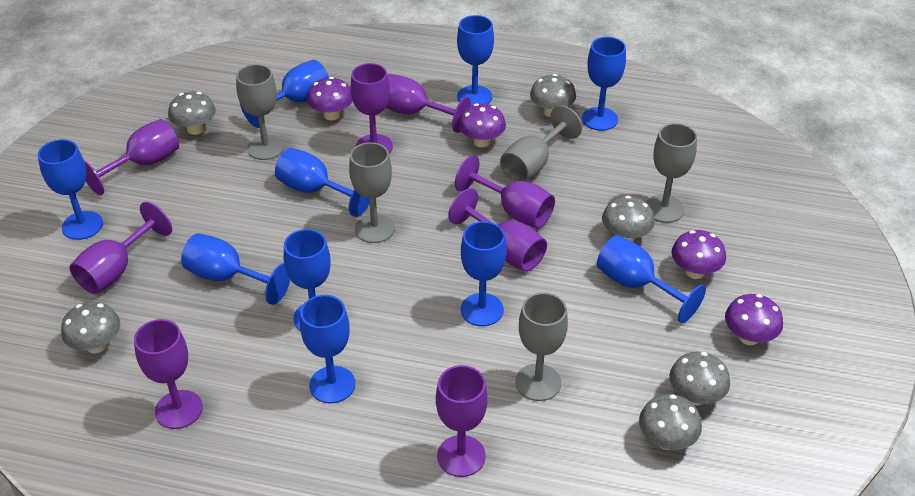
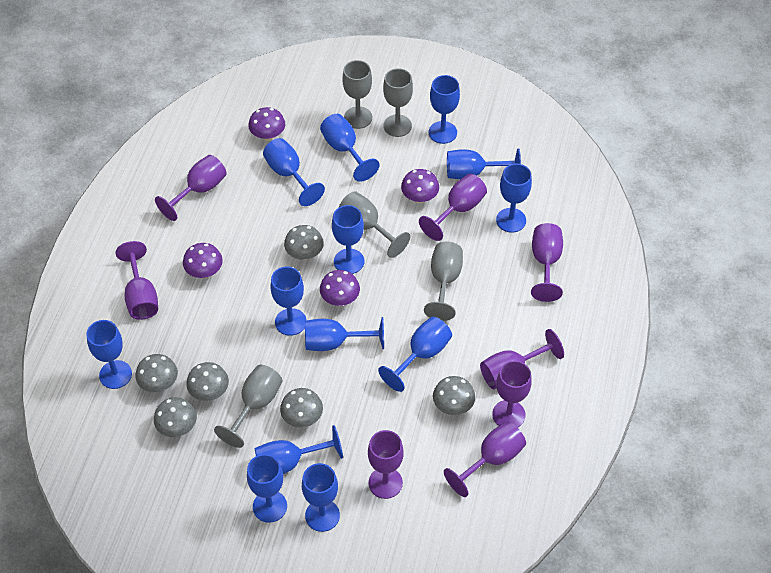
blue goblet: [38,139,103,240] [181,233,290,305] [240,60,329,128] [275,148,370,217] [284,229,330,331] [300,295,355,403] [457,15,494,106] [461,221,506,326] [582,37,626,131] [597,235,706,323] = 10 -> [87,320,132,389] [247,454,287,523] [255,425,343,474] [263,138,325,206] [270,266,306,336] [302,463,340,532] [305,317,384,351] [320,114,380,182] [332,205,364,274] [378,317,452,392] [429,75,460,144] [447,148,521,179] [496,164,532,233] = 13

